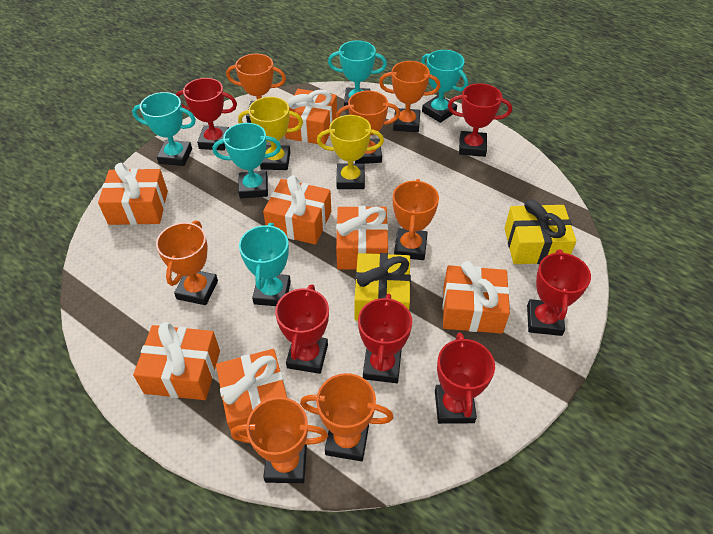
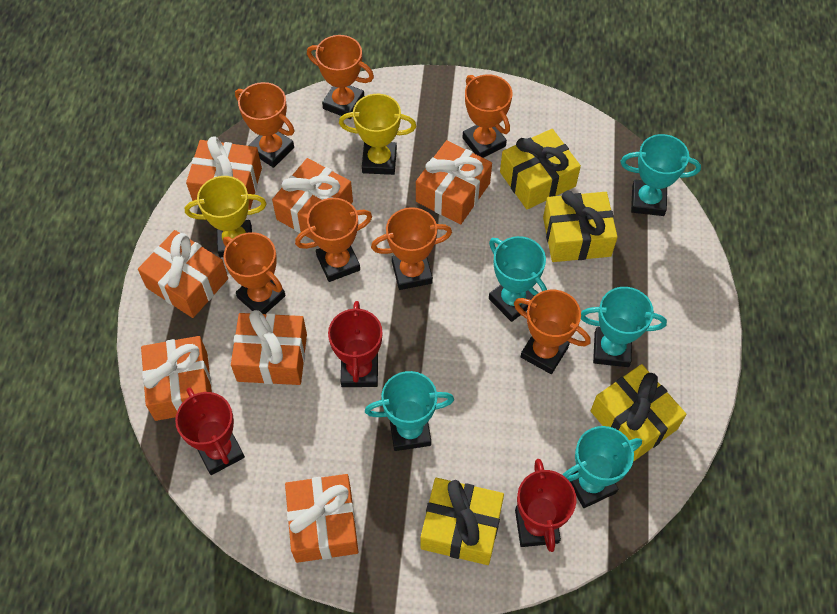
red trophy: [176,78,237,151] [275,284,329,374] [358,294,412,383] [435,333,495,424] [448,83,512,157] [527,250,591,336] = 6 -> [175,388,245,475] [328,301,382,387] [515,459,577,552] = 3
yellow gift: [355,253,411,321] [505,199,576,264] = 2 -> [421,478,504,565] [500,129,581,209] [543,190,618,262] [591,364,687,461] = 4

